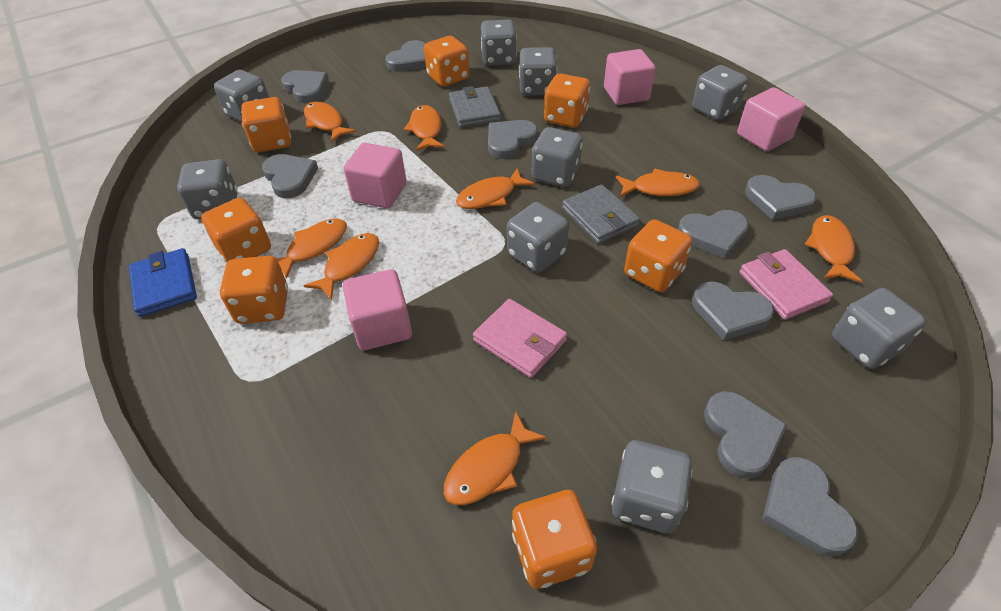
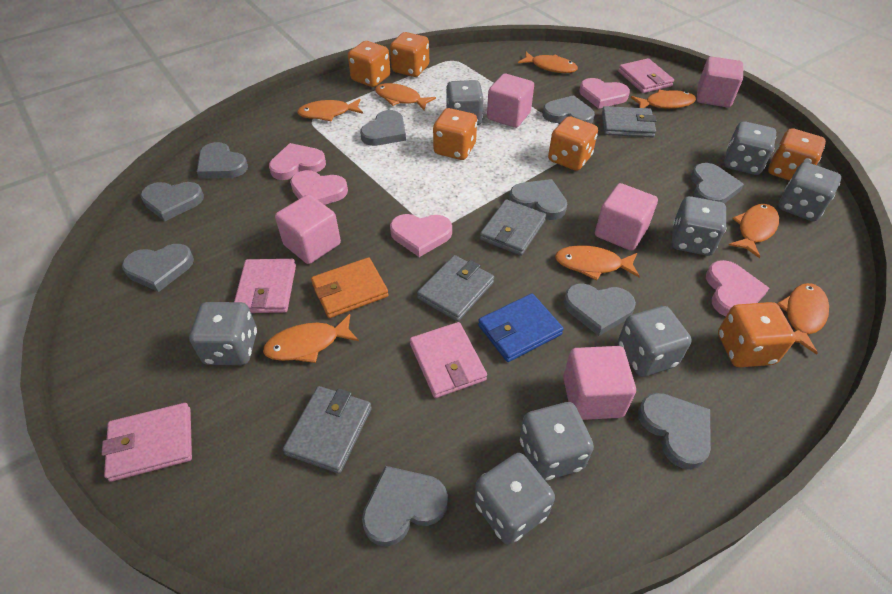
grey dice: [177,159,238,219] [214,70,269,122] [481,20,517,66] [507,202,569,273] [519,47,557,95] [532,127,583,187] [611,440,693,534] [692,65,748,120] [832,288,926,369] = 9 -> [189,302,257,365] [446,80,484,125] [474,453,555,545] [520,402,594,481] [618,306,692,377] [672,196,726,256] [724,121,776,175] [778,162,841,221] = 8
grey heart: [262,154,318,198] [281,70,329,103] [385,40,426,72] [488,120,538,159] [678,210,749,258] [692,281,774,340] [704,391,787,479] [745,175,816,220] [762,457,858,556] = 9 -> [122,244,194,292] [140,182,204,221] [197,142,248,179] [360,110,406,146] [362,466,448,547] [509,179,567,220] [543,95,595,124] [564,283,636,336] [638,393,711,469] [691,163,744,204] = 10
grey wallet: [449,86,501,127] [562,184,640,244] = 2 -> [283,386,372,474] [417,255,494,321] [480,199,546,256] [602,106,657,138] = 4
orange dice: [201,198,271,263] [220,256,288,324] [241,97,291,152] [424,36,470,87] [512,490,597,589] [544,74,590,128] [624,219,693,293] = 7 -> [348,41,390,87] [390,32,429,77] [433,108,477,160] [548,116,598,171] [718,302,796,367] [768,128,826,181] = 6
orange wallet: none = 0 -> [311,257,389,318] = 1
pink cube: [343,143,407,208] [343,269,412,350] [604,49,656,105] [737,87,805,151] = 4 -> [275,194,341,264] [487,73,534,128] [563,346,636,420] [595,183,658,251] [697,57,743,108] = 5
pink heart: none = 0 -> [269,143,326,180] [290,170,348,205] [390,214,452,257] [579,78,630,109] [706,260,769,316] = 5
pink wallet: [473,299,567,378] [739,249,833,320] = 2 -> [101,403,192,482] [234,259,296,313] [410,322,487,398] [618,58,674,93] = 4

